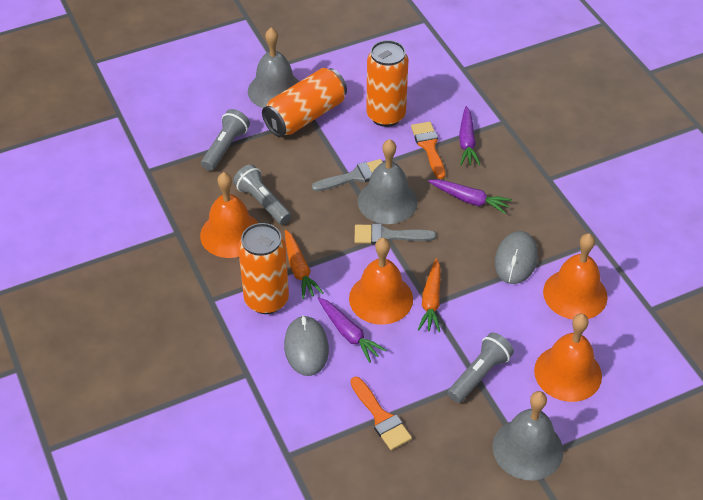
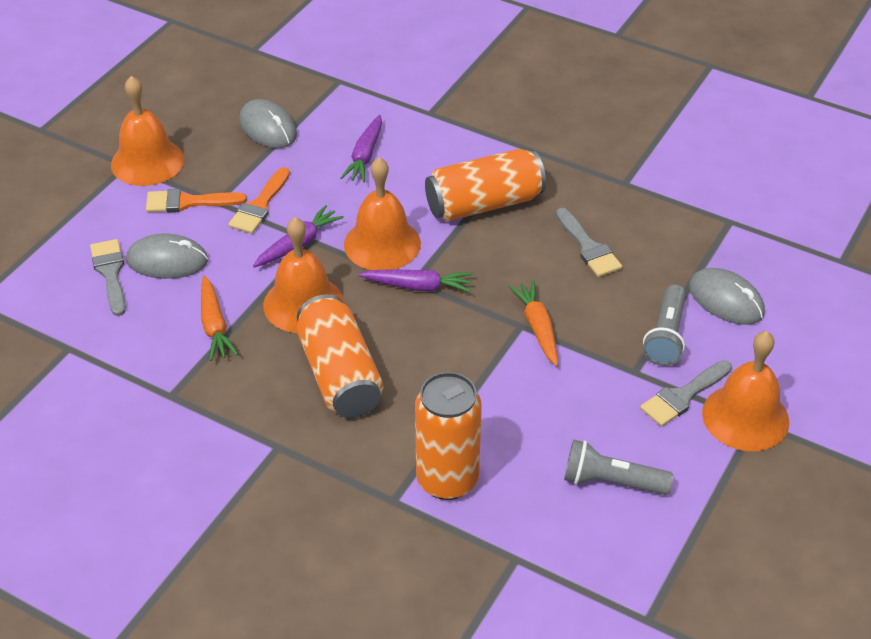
grey bell: [248,28,300,108] [358,139,418,224] [493,391,563,480] = 3 -> none = 0
grey brush: [312,159,383,191] [355,224,436,244] = 2 -> [90,239,126,316] [556,208,622,277] [640,360,732,427] = 3
grey flashlight: [201,109,250,171] [233,164,291,225] [448,332,514,403] = 3 -> [564,439,673,495] [643,285,686,366] = 2
grey mouse: [284,315,329,376] [494,231,538,284] = 2 -> [126,234,208,279] [239,99,297,148] [689,268,765,325] = 3

